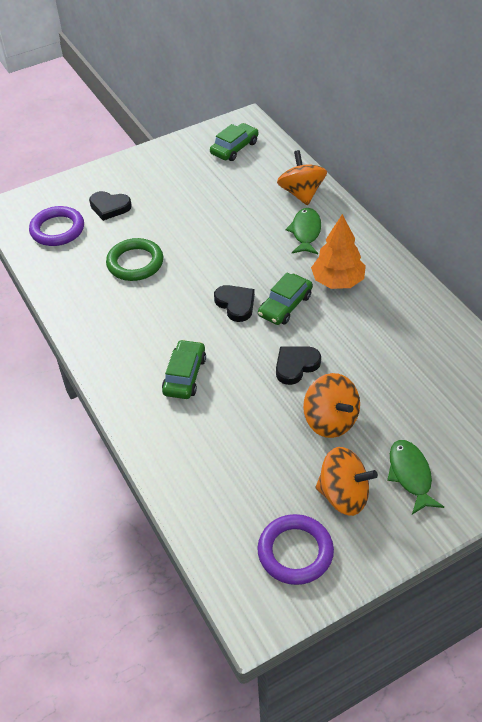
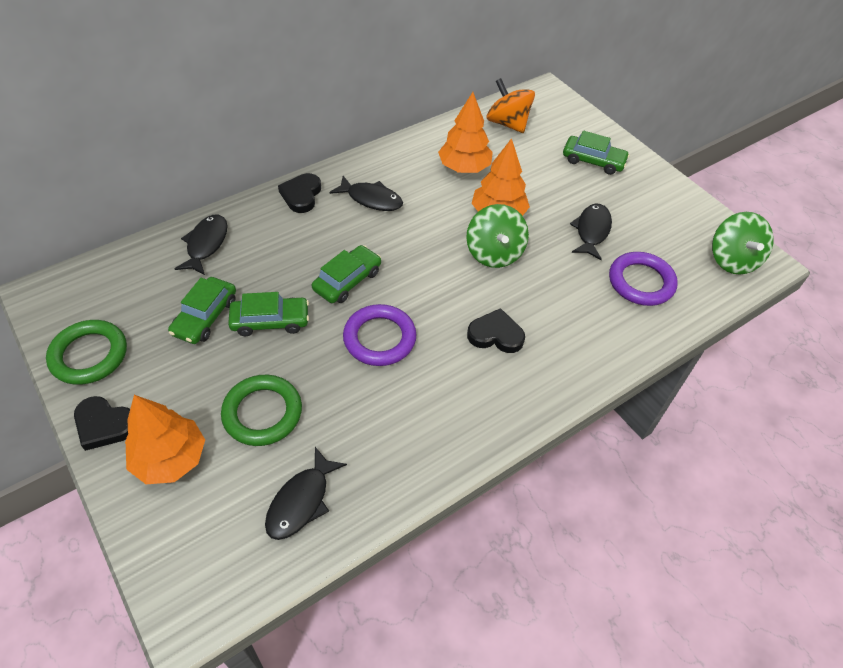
black fish: none = 0 -> [174,215,227,275] [265,447,347,540] [329,176,403,211] [570,204,612,260] = 4
green car: [162,340,206,399] [210,123,259,161] [258,273,313,325] = 3 -> [168,277,236,344] [228,292,309,336] [312,245,381,303] [563,131,630,175] = 4
green fish: [285,208,321,254] [387,440,444,515] = 2 -> none = 0
green ring: [106,238,163,281] = 1 -> [46,320,127,385] [221,375,302,446] = 2
green spinning top: none = 0 -> [466,204,529,268] [712,212,773,275] = 2
orange spinning top: [277,150,327,206] [303,373,360,438] [316,447,378,516] = 3 -> [486,78,535,133] = 1
orange tree: [311,214,366,289] = 1 -> [125,395,205,484] [438,92,493,173] [472,138,530,216] = 3

